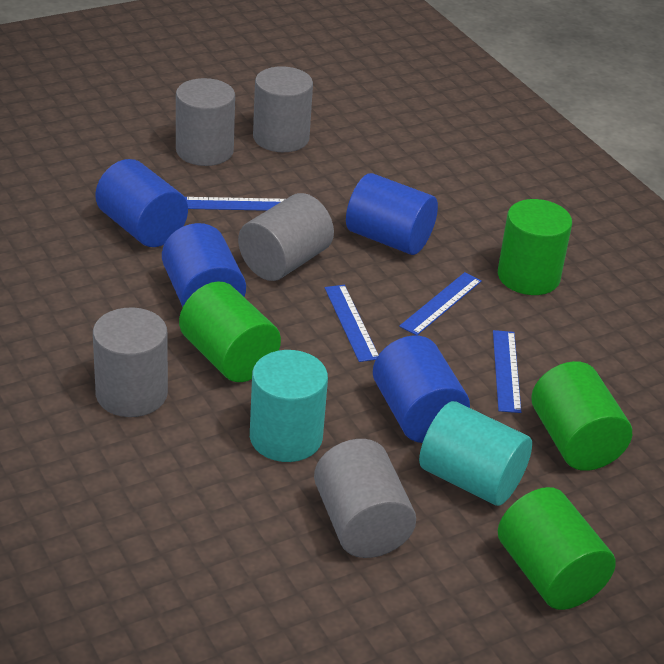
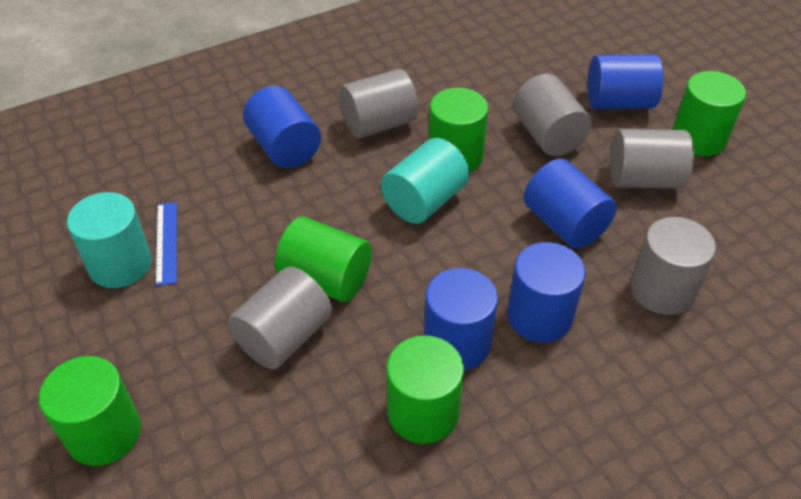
blue cylinder: [95,159,188,247] [162,223,246,307] [346,173,438,255] [373,336,470,443] = 4 -> [243,86,321,168] [424,268,498,370] [507,242,586,342] [524,159,617,249] [588,54,664,109] = 5
blue ruler: [185,197,285,211] [325,285,378,362] [399,272,482,336] [493,330,521,413] = 4 -> [156,202,177,286] = 1
green cylinder: [179,281,281,382] [498,199,572,295] [498,487,616,610] [531,361,632,471] = 4 -> [39,356,141,466] [275,216,372,302] [386,335,464,444] [429,88,488,172] [672,71,746,156] = 5

